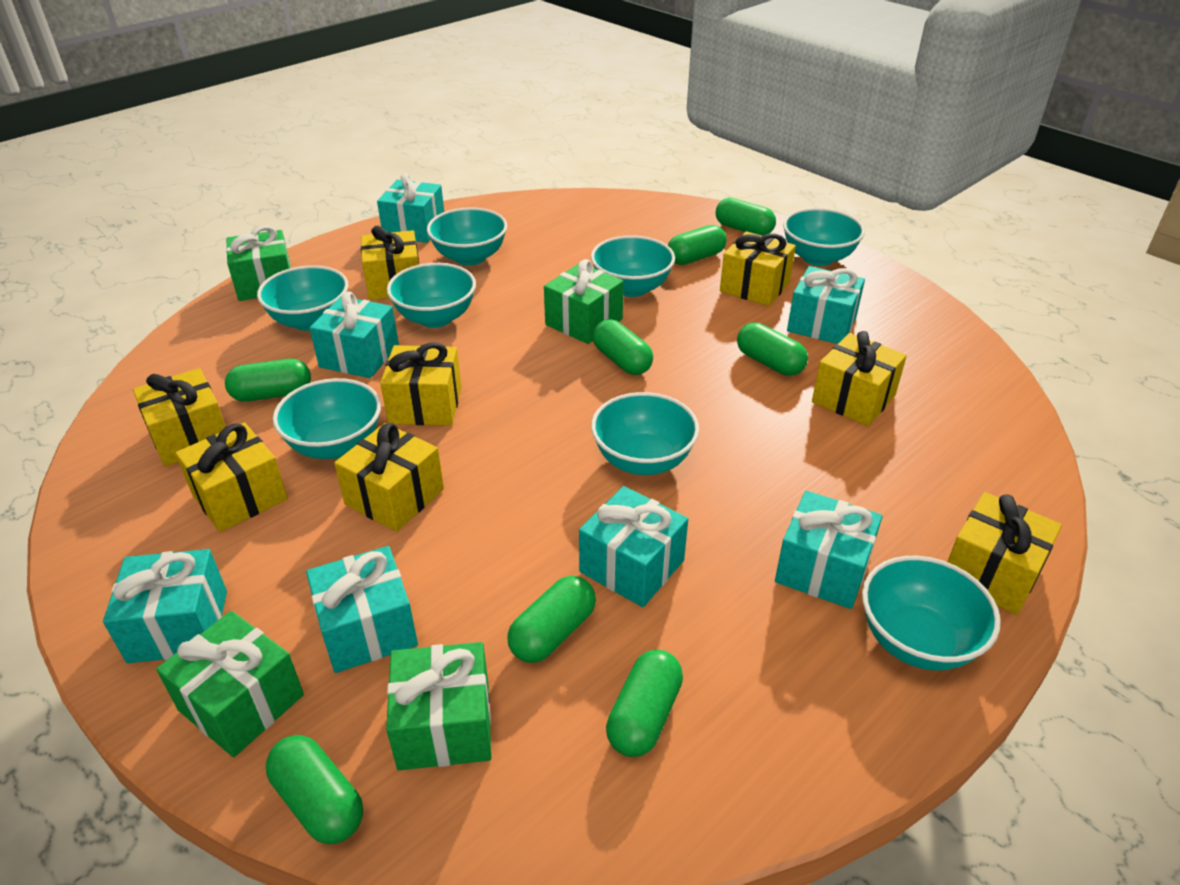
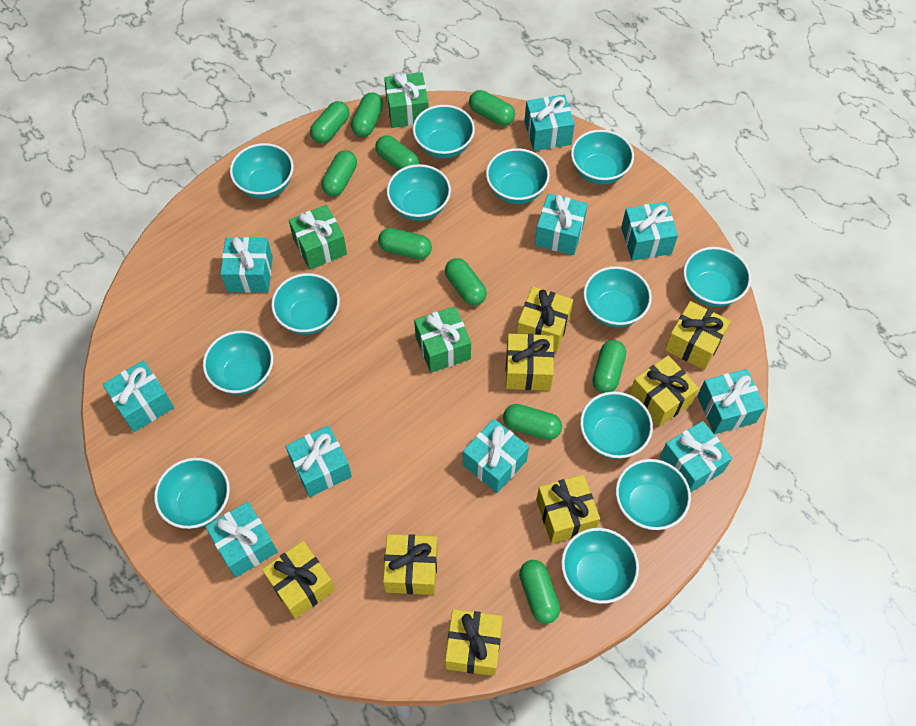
green capsule: [225,359,311,402] [266,735,363,844] [507,576,596,663] [593,319,653,375] [606,650,683,757] [668,225,727,265] [716,198,776,236] [737,323,808,376] = 8 -> [310,101,350,143] [321,150,357,196] [351,93,383,137] [375,135,419,171] [378,228,432,259] [445,258,487,305] [469,90,515,126] [503,404,562,440] [519,560,560,624] [592,340,626,393] = 10
green gift: [156,611,304,757] [226,226,291,301] [386,642,491,770] [544,259,624,344] = 4 -> [289,205,347,270] [384,72,429,128] [414,306,471,373] = 3
turquoise bowl: [257,265,348,331] [273,378,381,459] [387,263,476,328] [427,207,507,266] [591,235,675,297] [591,392,699,475] [783,208,865,266] [862,556,1001,671] = 8 -> [154,458,230,529] [203,330,273,395] [230,143,294,199] [271,273,340,335] [386,164,451,221] [413,105,475,159] [486,148,550,204] [561,528,639,604] [571,130,634,185] [580,392,653,459] [583,266,652,327] [616,459,691,530] [683,247,751,307] = 13
turquoise gift: [103,549,227,663] [306,546,418,673] [309,291,399,378] [377,173,444,243] [579,486,688,607] [775,491,883,609] [787,266,865,344] = 7 -> [103,360,174,432] [205,501,278,578] [220,237,273,293] [286,425,352,497] [463,419,529,493] [525,95,575,151] [535,193,588,255] [621,202,678,261] [660,421,732,492] [697,369,765,434] = 10

